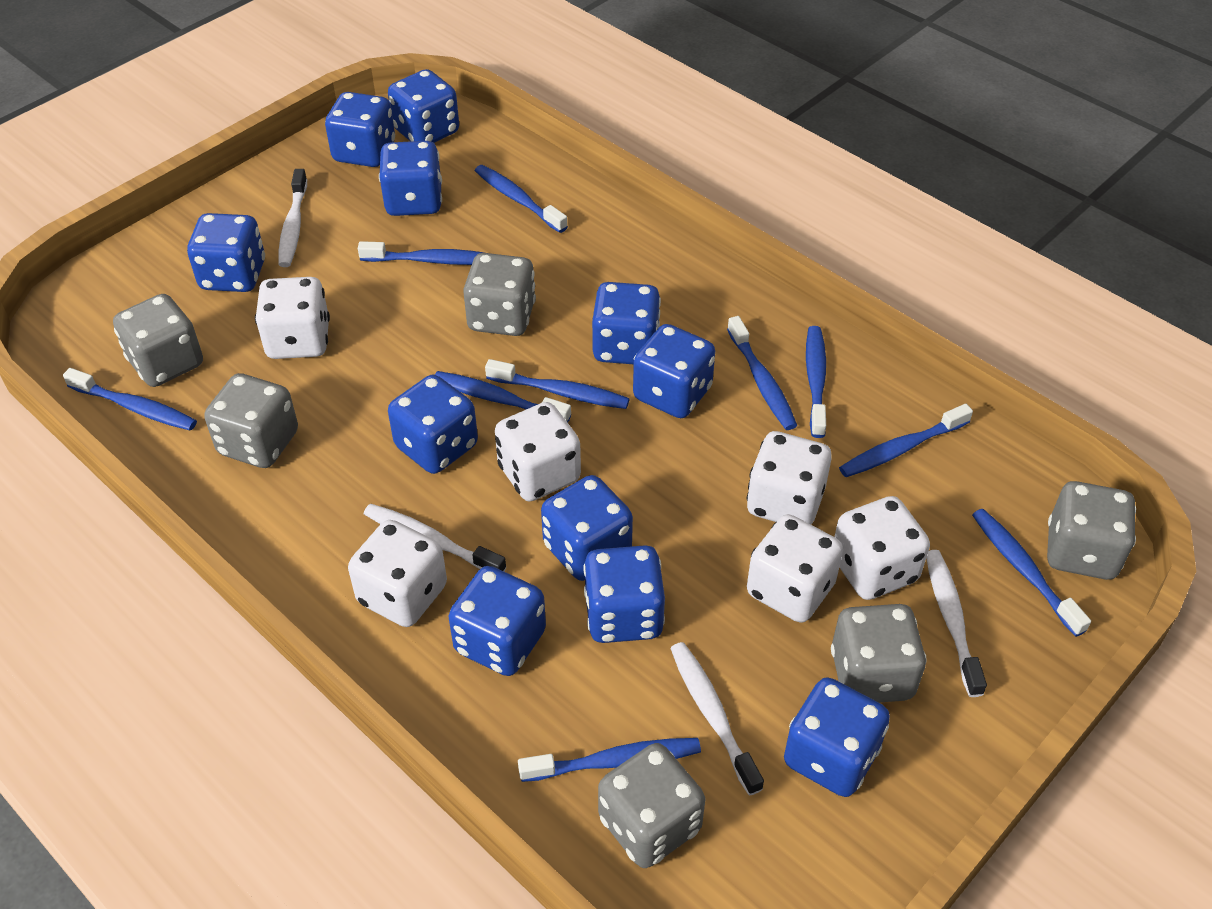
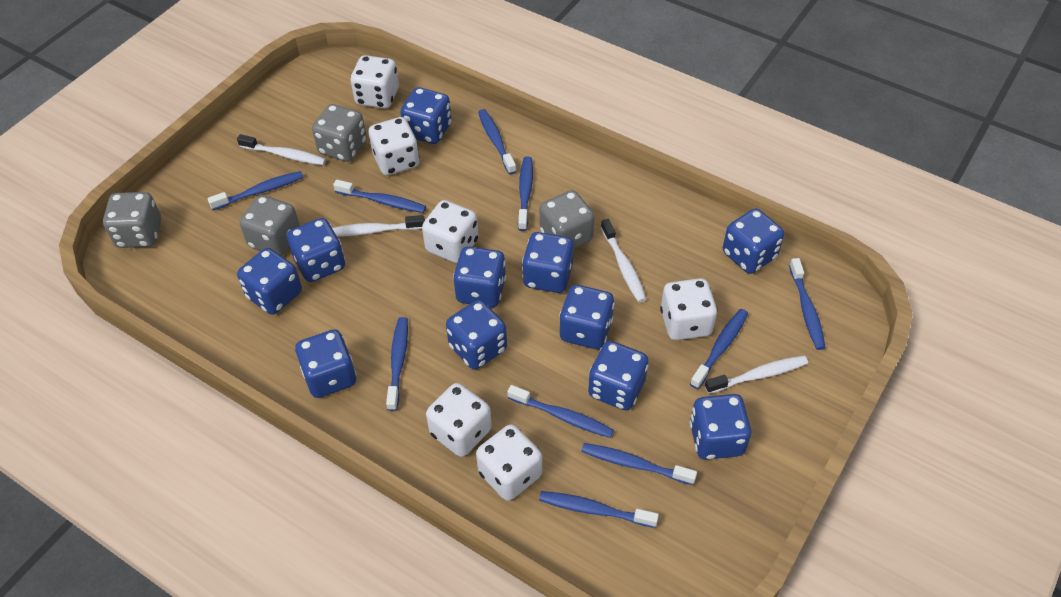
grey dice: [113,294,203,387] [204,373,298,468] [463,253,536,336] [598,743,705,868] [831,604,927,702] [1047,481,1136,580] = 6 -> [103,192,161,248] [239,195,300,256] [312,104,367,162] [540,190,594,249] = 4

